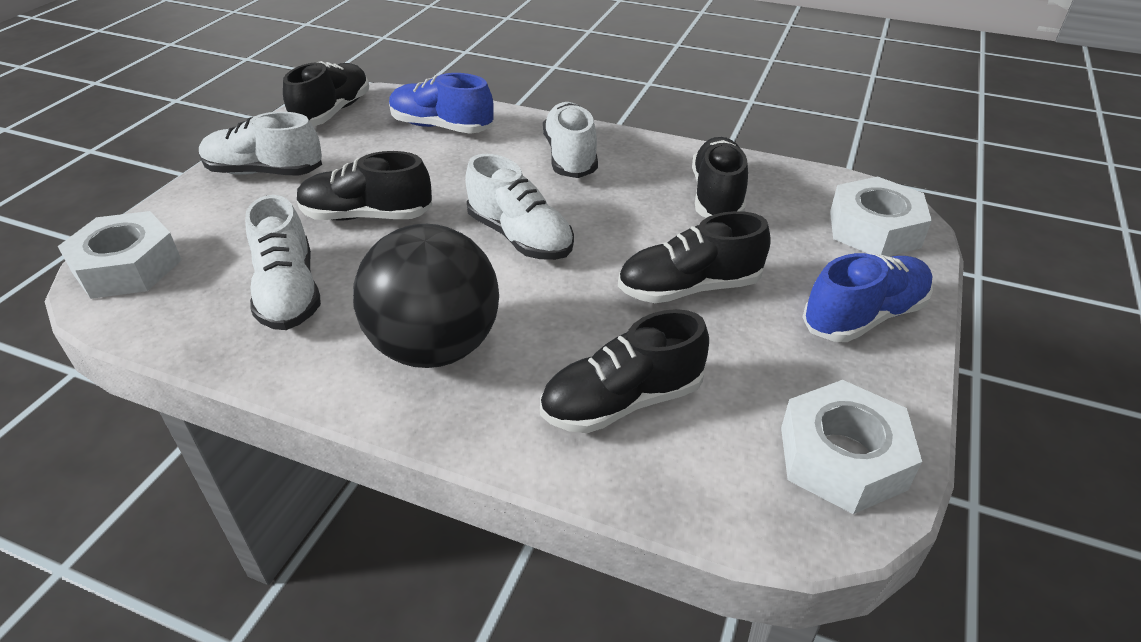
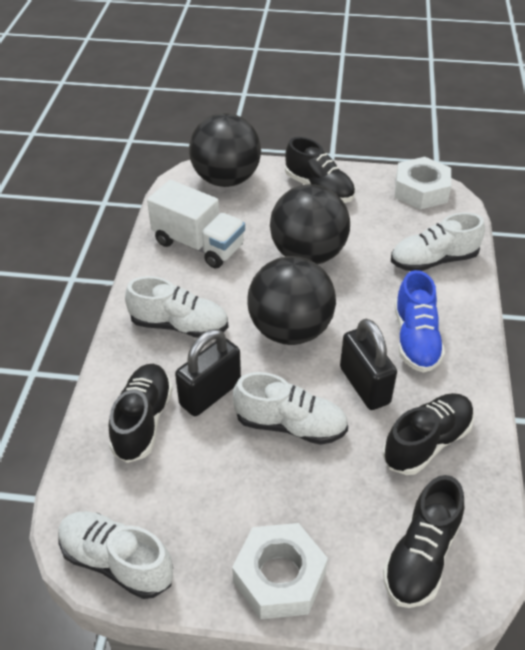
black ball: [353,224,499,368] = 1 -> [189,113,261,187] [247,256,336,345] [270,184,350,265] = 3
black padlock: none = 0 -> [175,329,241,416] [340,319,397,410] = 2
black shoe: [283,61,369,126] [297,151,432,221] [540,309,709,433] [618,211,771,303] [692,137,748,218] = 5 -> [109,364,173,463] [285,137,355,203] [382,393,474,475] [383,475,464,608] = 4
blue shoe: [389,73,494,134] [803,253,933,342] = 2 -> [394,270,445,373] = 1
white nut: [58,211,182,299] [781,380,922,514] [830,176,932,256] = 3 -> [232,523,328,619] [394,157,451,210] = 2
white truck: none = 0 -> [147,180,245,269] = 1

